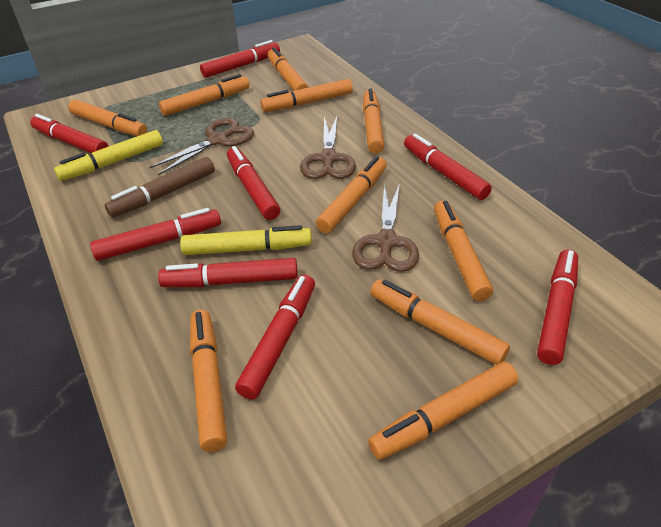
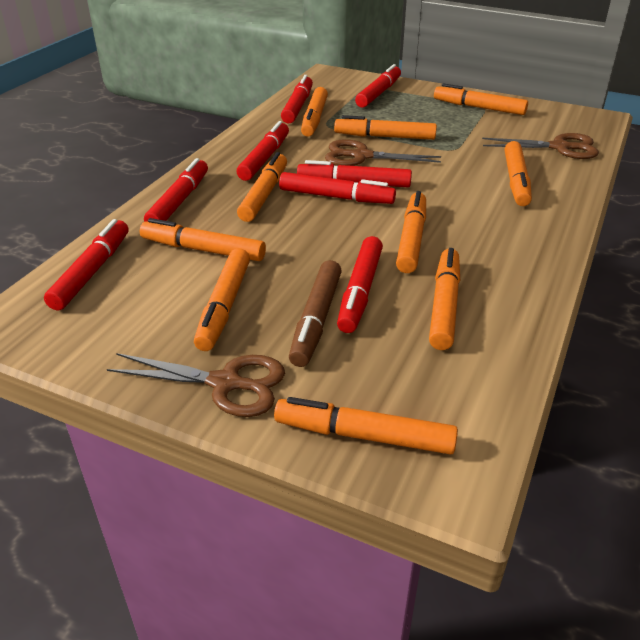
yellow marker: [54,130,163,181] [180,225,312,255] = 2 -> none = 0

